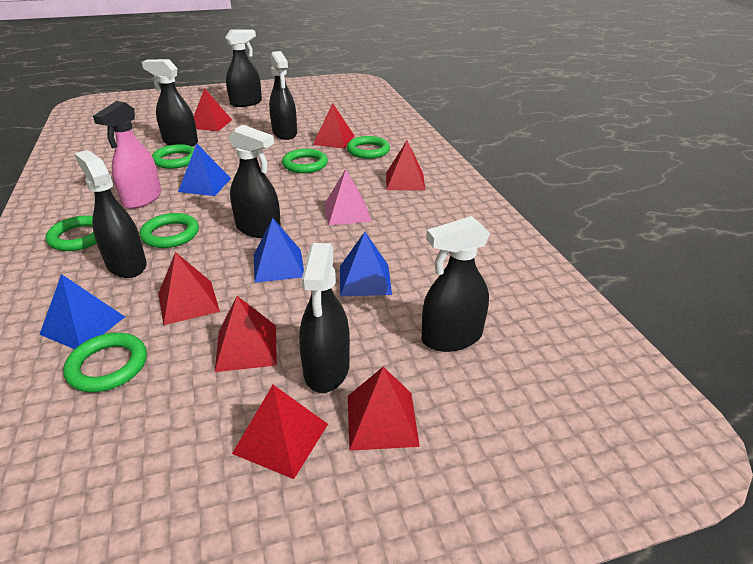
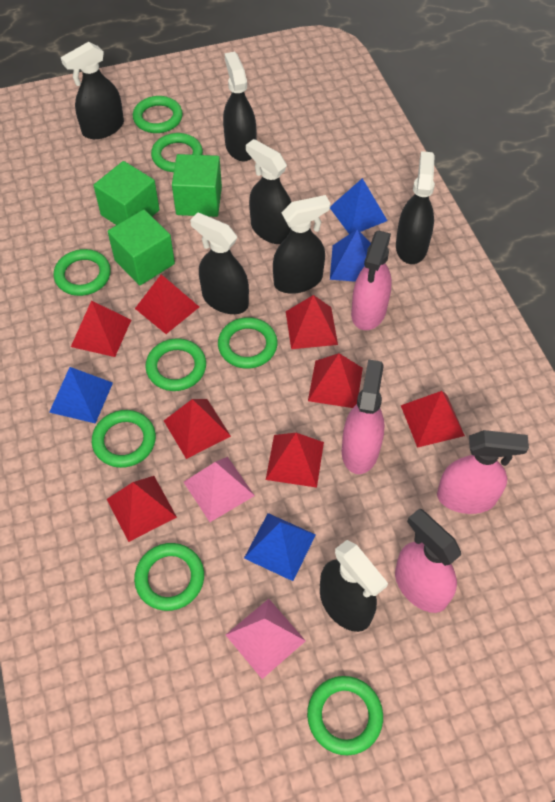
green cube: none = 0 -> [93,161,160,225] [108,209,175,285] [172,154,222,217] = 3
green ring: [46,215,97,251] [63,333,147,392] [140,213,199,248] [152,144,195,169] [282,149,328,173] [347,136,390,159] = 6 -> [54,249,111,296] [92,410,156,468] [133,96,183,133] [134,543,204,611] [145,339,206,391] [151,133,203,172] [218,317,277,369] [307,676,383,756] = 8
pink pyramid: [324,169,371,225] = 1 -> [184,457,255,522] [226,599,306,679] = 2
pink spray bottle: [93,101,161,209] = 1 -> [342,359,384,474] [351,231,392,330] [395,508,461,613] [437,430,529,514] = 4
red pyramid: [158,252,220,325] [194,88,232,131] [215,296,277,372] [232,385,328,479] [313,103,355,149] [348,367,420,451] [386,141,426,191] = 7 -> [71,300,131,357] [107,476,177,542] [135,274,199,334] [164,399,231,459] [266,433,324,488] [286,295,338,349] [308,353,363,408] [401,391,465,448] = 8

